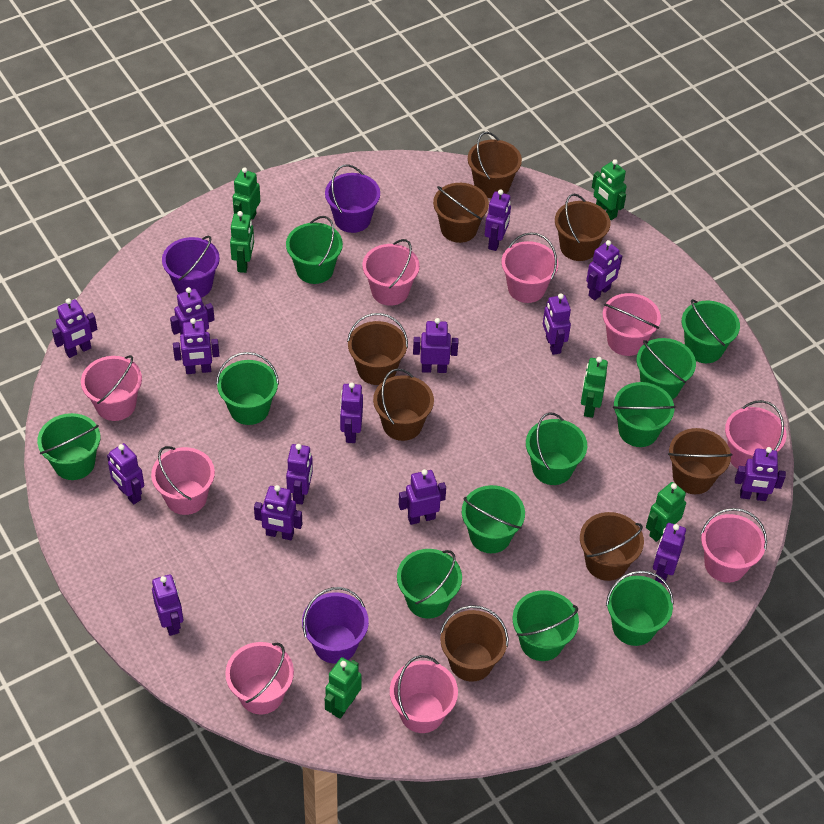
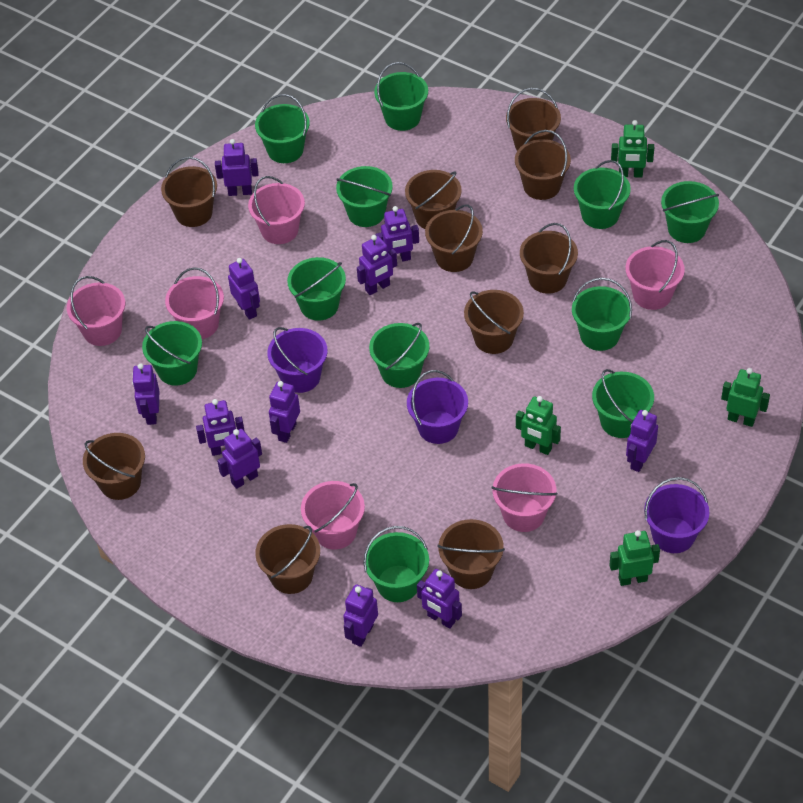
brown bucket: [347,313,408,385] [373,368,434,441] [433,183,489,243] [440,605,509,682] [468,132,522,198] [555,194,610,261] [580,512,644,581] [668,428,733,494] = 8 -> [83,433,145,500] [161,157,217,227] [255,524,320,594] [405,170,462,229] [425,205,483,272] [437,519,505,589] [464,290,524,354] [506,88,561,150] [515,130,571,200] [520,223,578,294] = 10
green robot: [230,211,254,273] [233,167,260,219] [325,657,362,719] [581,357,608,418] [592,159,627,220] [646,482,686,542] = 6 -> [516,396,561,455] [609,530,660,586] [611,120,654,177] [721,368,770,427] = 4
pink bucket: [81,355,142,421] [151,446,215,515] [225,642,294,715] [362,239,420,306] [390,655,458,733] [501,232,558,303] [603,293,661,356] [701,508,767,583] [725,400,787,469] = 9 -> [67,276,125,346] [165,267,224,339] [248,176,305,244] [301,481,365,550] [492,463,557,532] [625,240,685,310] = 6
purple robot: [52,298,97,358] [107,443,144,505] [152,574,183,636] [170,287,215,335] [173,318,219,374] [254,485,302,540] [286,444,313,504] [340,382,363,443] [399,469,446,525] [413,318,458,373] [485,190,511,251] [543,294,571,355] [586,240,622,300] [653,523,686,584] [735,447,786,501] = 15 -> [132,363,159,425] [196,399,244,456] [215,139,259,196] [217,429,262,489] [228,258,260,320] [269,381,300,443] [343,584,378,647] [357,235,397,295] [375,206,419,261] [417,569,462,629] [626,410,658,472] = 11

